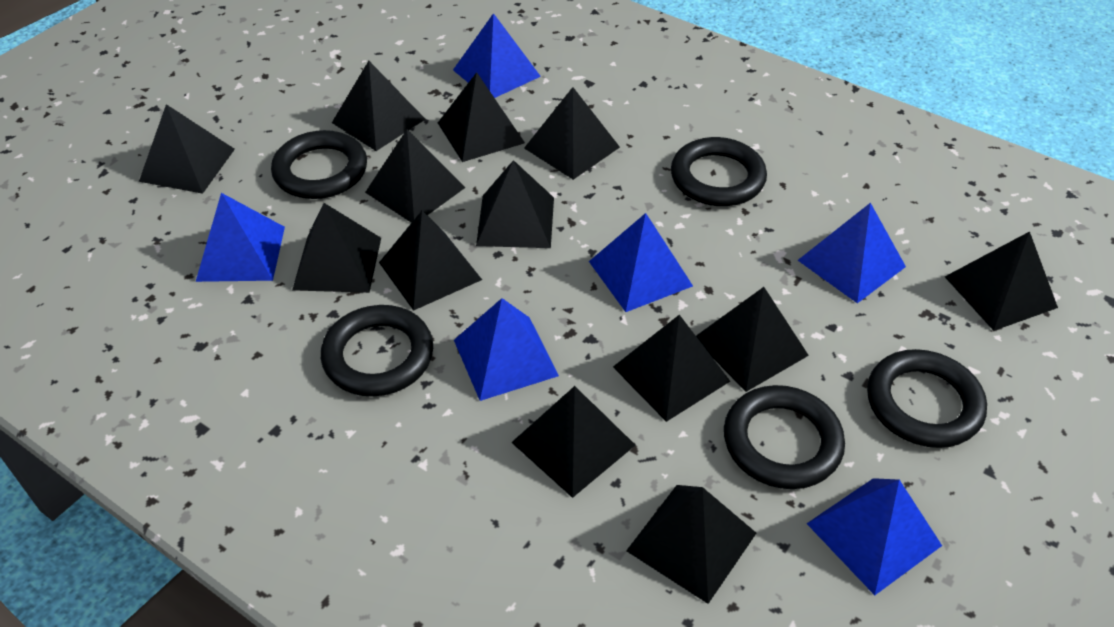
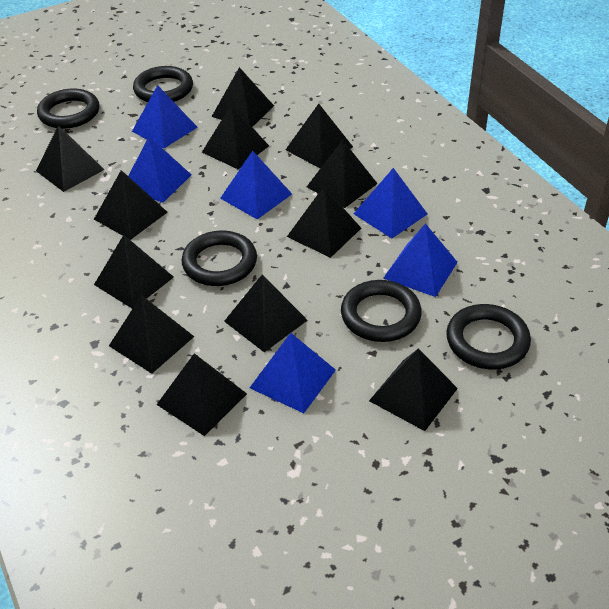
black pyramid: [139,104,235,194] [292,203,381,293] [332,61,425,151] [365,129,466,223] [379,211,482,311] [438,72,525,162] [476,160,554,248] [511,386,635,498] [524,87,620,180] [613,315,730,422] [626,485,756,604] [696,287,809,392] [945,231,1058,331] = 13 -> [36,125,105,192] [94,170,167,240] [94,235,174,309] [109,295,194,374] [156,353,247,436] [202,104,269,169] [212,67,274,127] [224,275,308,352] [286,104,353,168] [287,187,361,258] [307,139,378,208] [369,348,458,431] = 12

